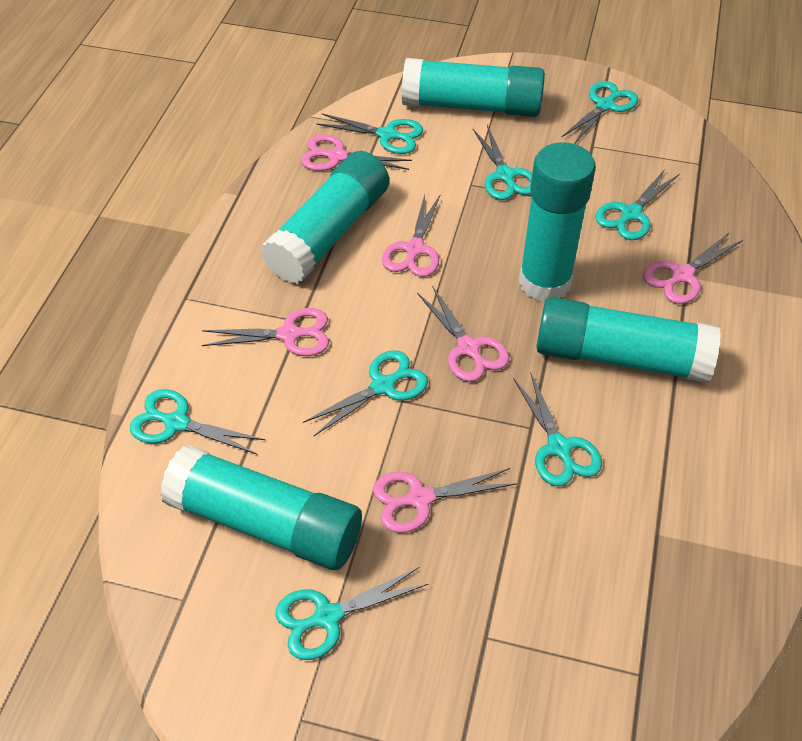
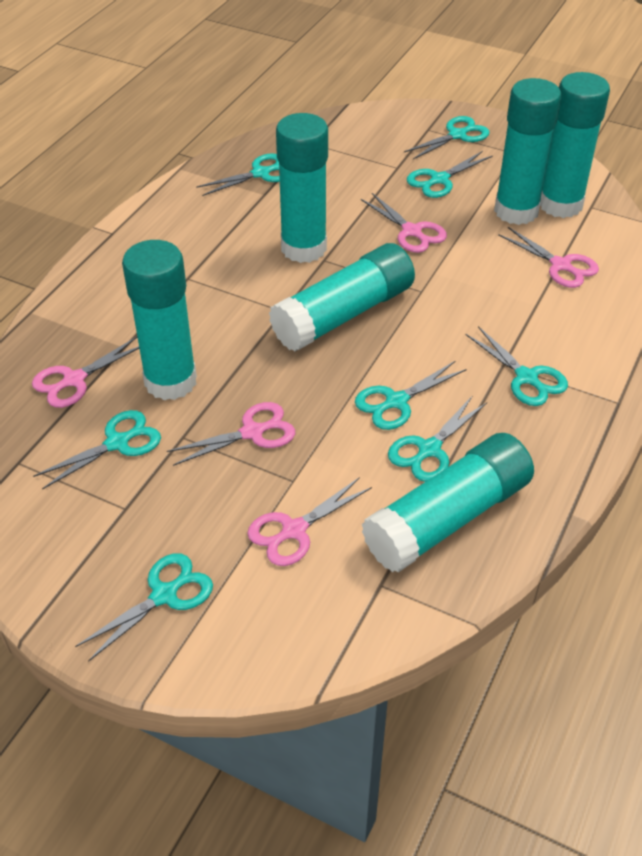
pink scissors: [202,308,329,356] [301,135,412,171] [373,468,517,533] [382,194,441,277] [417,286,509,382] [643,232,743,304] = 6 -> [32,337,139,408] [167,402,295,466] [247,477,372,566] [361,193,447,253] [498,227,599,288] = 5
turquoise glue stick: [160,445,362,570] [261,151,389,284] [402,58,545,117] [519,142,596,301] [537,297,721,383] = 5 -> [122,240,197,400] [269,243,415,351] [276,113,328,263] [362,433,534,572] [494,78,561,225] [540,72,610,218] = 6

